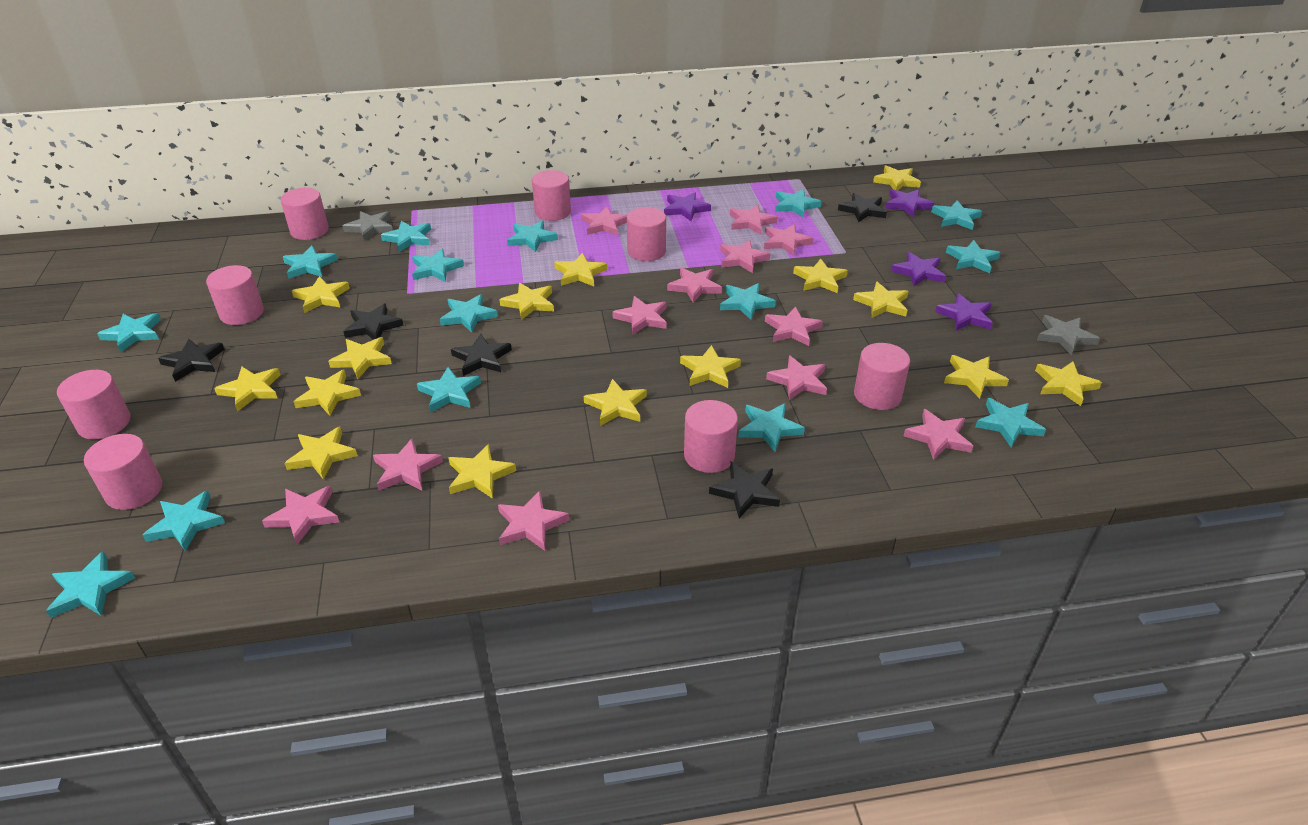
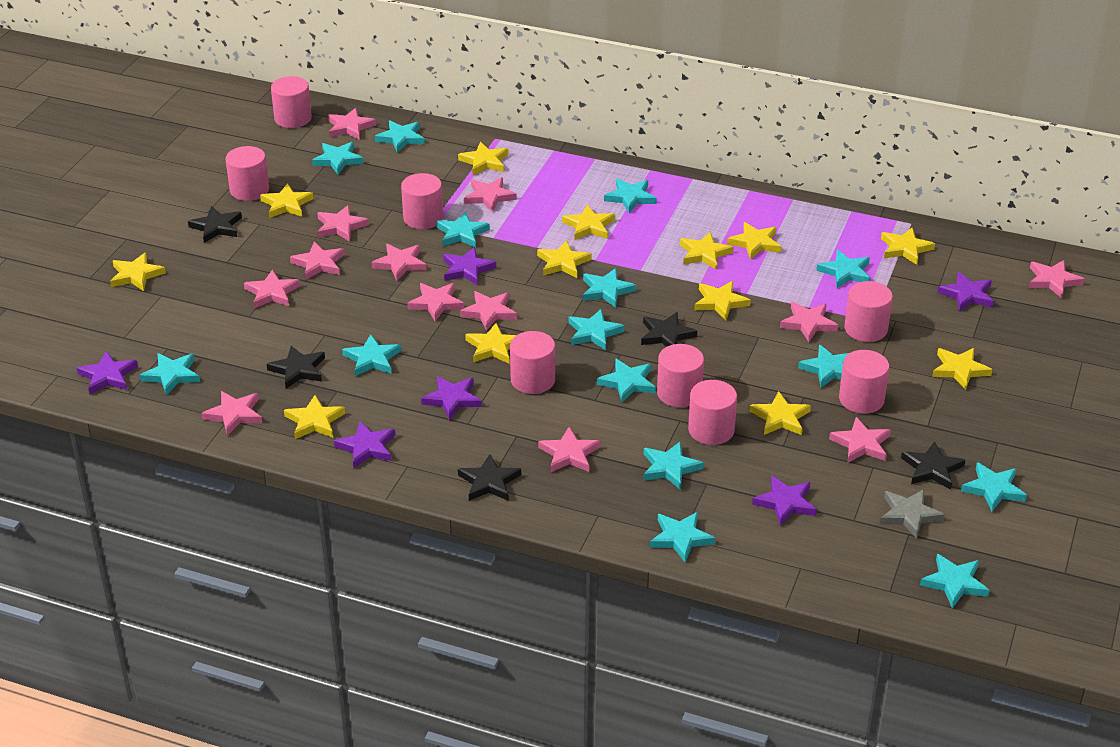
grey star: [343,211,393,241] [1037,315,1100,355] = 2 -> [880,489,945,539] = 1
pink star: [262,486,339,545] [373,439,443,491] [498,491,569,551] [581,207,627,236] [613,296,667,335] [667,267,722,303] [720,240,771,273] [730,204,778,235] [764,224,813,256] [765,306,823,346] [766,355,827,400] [904,409,973,460] = 12 -> [201,391,262,436] [244,270,301,308] [290,242,345,280] [317,205,369,242] [328,108,376,140] [371,244,427,281] [407,283,464,321] [460,291,517,331] [464,177,517,212] [538,427,600,472] [780,302,838,342] [829,417,891,463] [1029,260,1084,298] = 13
purple star: [664,192,711,221] [885,189,934,217] [891,252,946,286] [935,293,993,331] = 4 -> [77,351,138,394] [334,421,395,468] [421,376,482,420] [443,247,496,285] [752,475,817,526] [938,272,994,311] = 6
yellow star: [214,367,281,412] [284,426,358,480] [292,276,350,313] [294,369,361,416] [328,337,392,379] [448,444,516,499] [499,283,554,320] [554,253,607,286] [584,379,647,426] [680,345,741,388] [793,259,848,293] [853,281,909,318] [873,165,921,190] [944,355,1009,399] [1035,361,1102,406] = 15 -> [110,252,166,291] [260,183,314,218] [284,395,346,439] [458,142,508,175] [465,323,516,364] [537,240,592,278] [562,205,615,240] [680,232,734,270] [694,281,750,320] [727,222,781,260] [749,391,811,435] [881,227,935,265] [932,348,992,390] = 13

